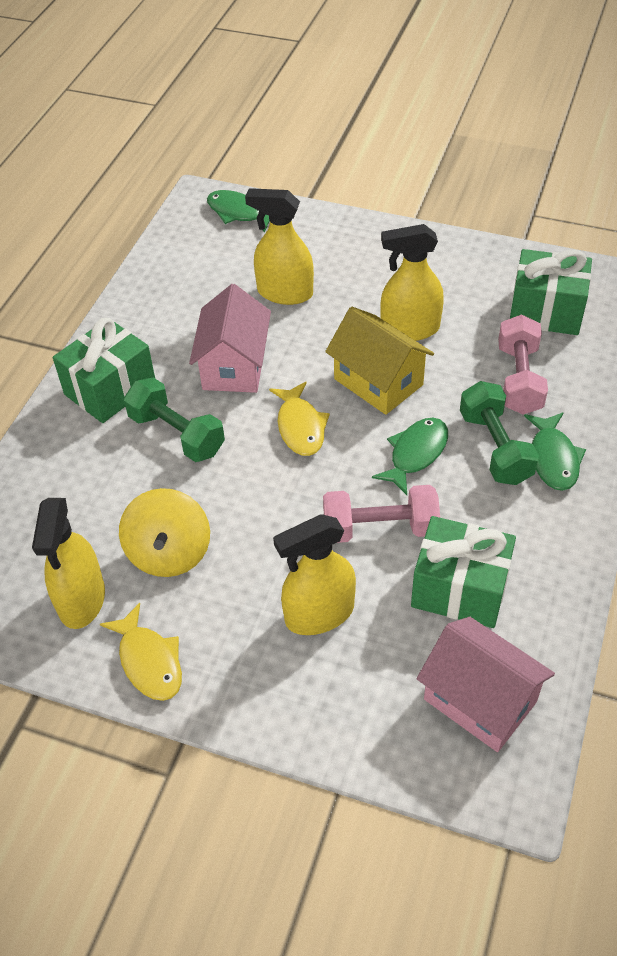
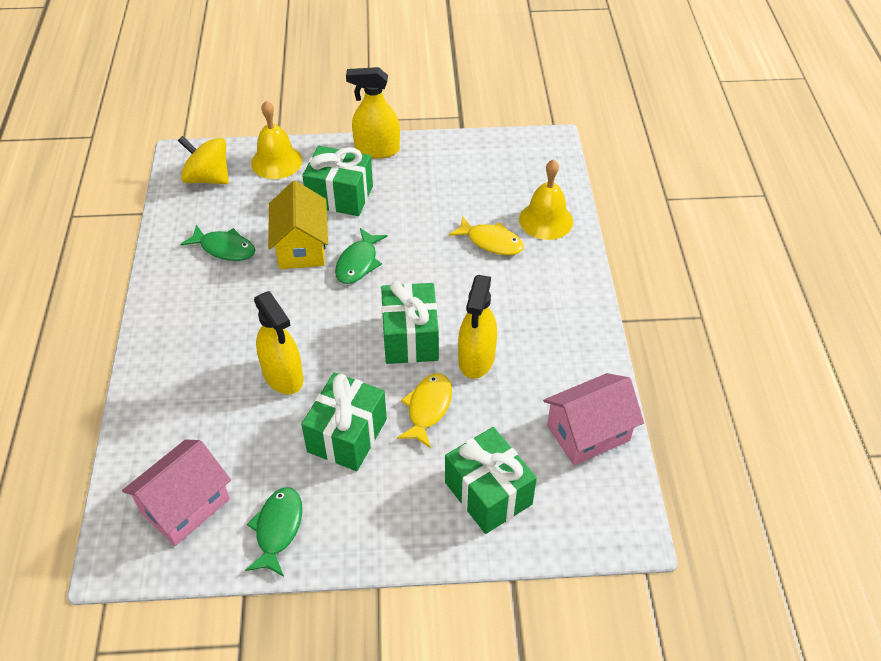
green dumbbell: [124,377,225,462] [460,381,539,485] = 2 -> none = 0
green gift: [53,318,155,423] [411,516,516,628] [510,249,592,335] = 3 -> [301,372,387,471] [302,146,373,216] [381,281,439,364] [445,427,537,534] = 4
pink dumbbell: [323,485,440,543] [498,314,548,414] = 2 -> none = 0
yellow bell: none = 0 -> [251,101,302,179] [519,159,573,240] = 2
yellow spray bottle: [32,498,105,629] [245,188,314,305] [273,514,356,635] [380,224,444,341] = 4 -> [254,291,304,395] [346,67,400,158] [458,275,497,379] = 3

